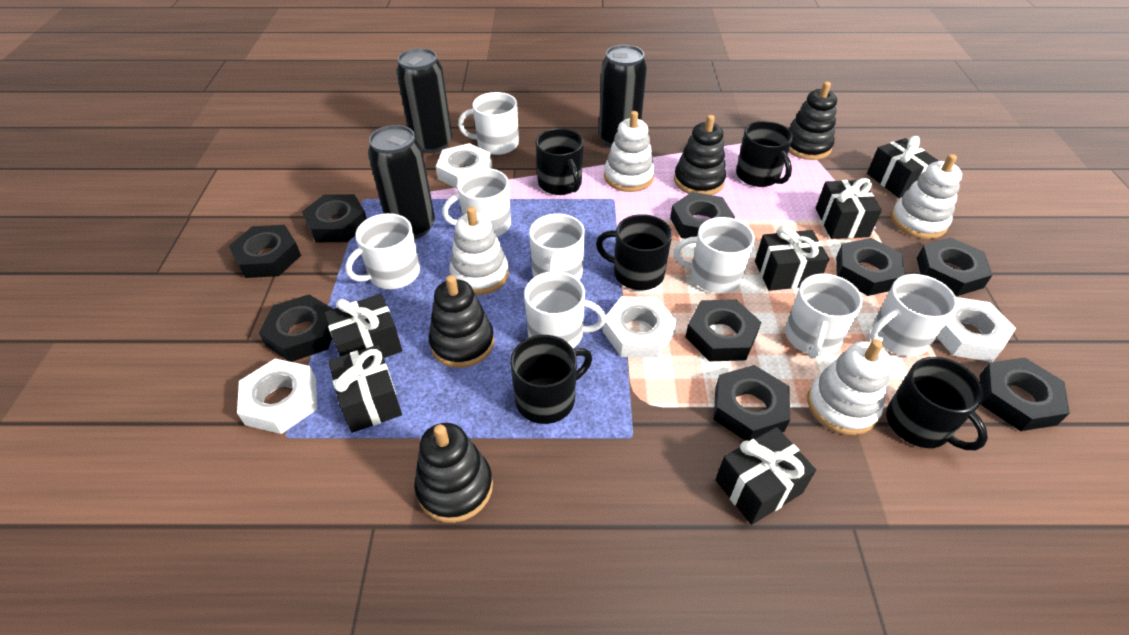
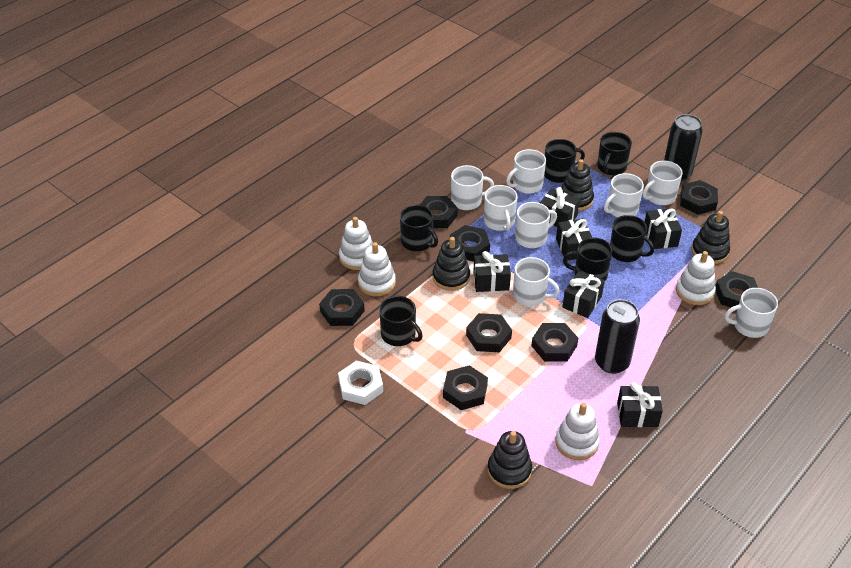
black can: [368,125,435,239] [396,48,452,153] [599,45,647,147] = 3 -> [595,299,640,374] [664,114,703,182] = 2
black mug: [510,335,592,424] [535,128,584,195] [596,214,672,290] [736,121,793,187] [886,357,988,450] = 5 -> [379,296,423,346] [400,205,438,251] [544,139,585,183] [563,237,613,281] [597,132,632,175] [610,215,654,262] = 6
black nut: [229,225,301,278] [259,294,333,362] [302,194,367,242] [670,192,735,239] [685,299,761,361] [713,365,790,441] [836,238,905,296] [917,238,992,296] [979,357,1070,431] = 9 -> [319,289,365,326] [420,196,458,228] [443,365,488,410] [450,225,490,262] [466,313,512,352] [531,323,578,361] [680,180,718,215] [715,271,758,307] = 8
white nut: [237,359,317,434] [436,143,492,188] [603,296,677,358] [937,297,1016,362] = 4 -> [338,361,383,405] = 1

